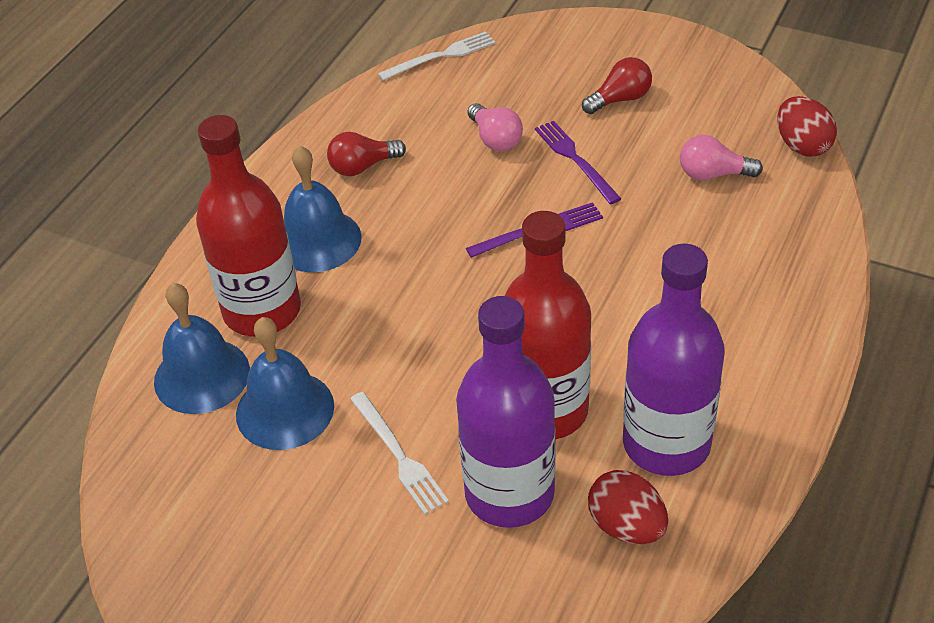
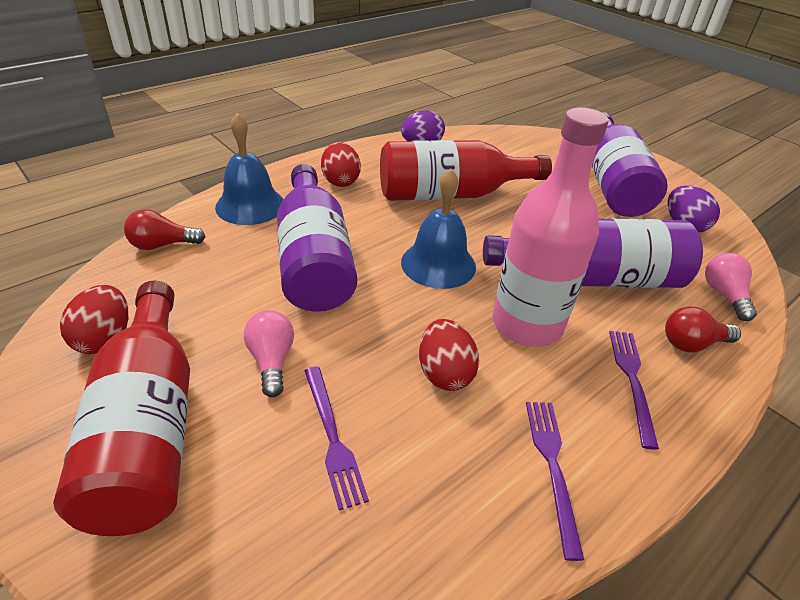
blue bell: [154,283,250,414] [236,317,334,450] [284,146,362,272] = 3 -> [215,113,283,225] [401,169,476,289] = 2
pink bottle: none = 0 -> [492,108,608,347] = 1
purple bottle: [456,296,555,528] [623,244,725,476] = 2 -> [277,164,357,312] [483,218,703,288] [592,112,668,217] = 3
purple egg: none = 0 -> [401,110,445,141] [668,185,720,232] = 2
purple fork: [466,202,603,258] [535,121,621,204] = 2 -> [305,367,369,510] [526,402,584,561] [609,331,659,450] = 3
red egg: [588,470,668,544] [777,96,837,157] = 2 -> [60,285,128,354] [321,142,361,187] [419,319,479,391] = 3
white fork: [350,392,449,515] [378,31,495,81] = 2 -> none = 0

